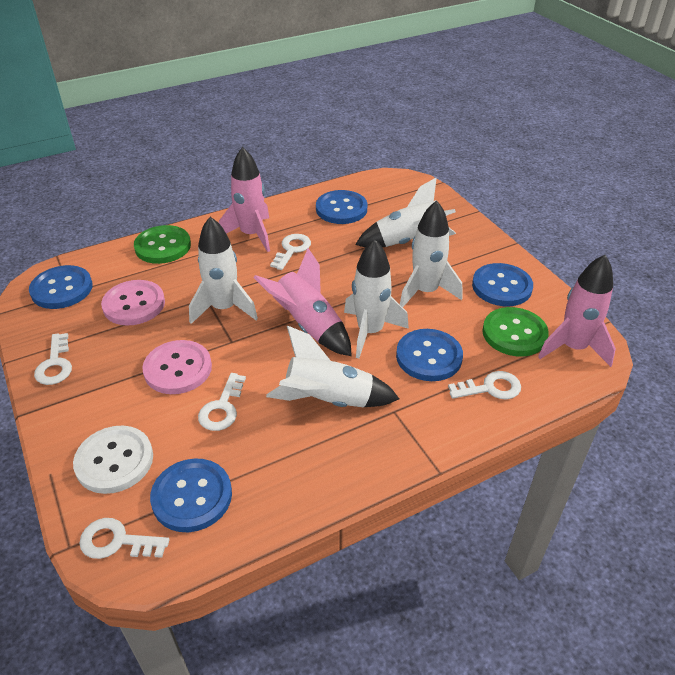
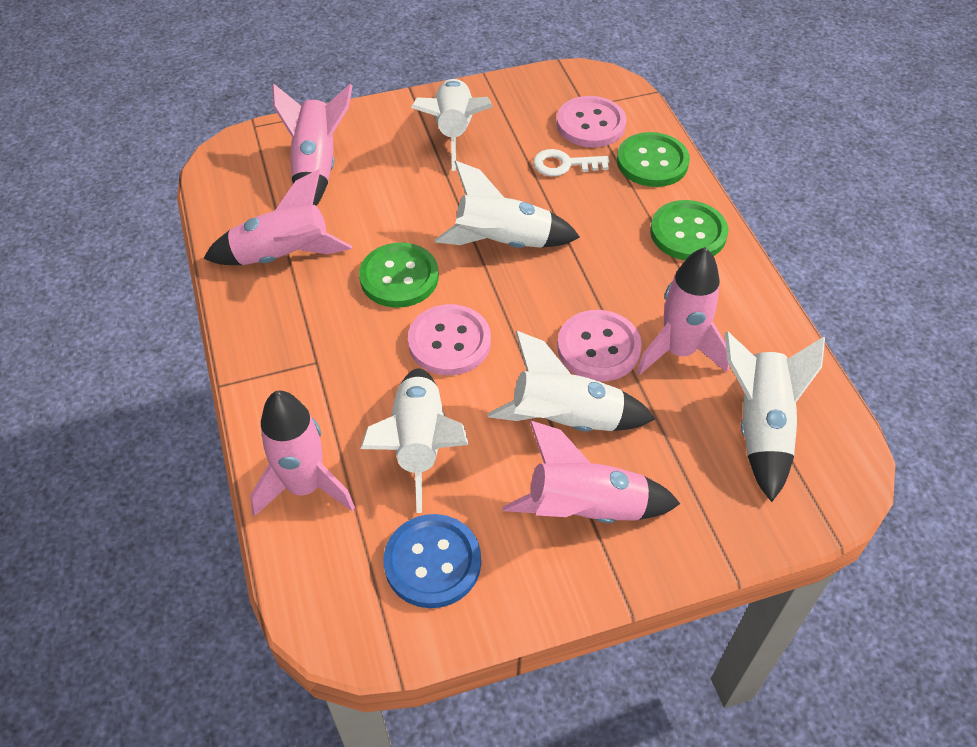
blue button: [29,265,93,309] [150,458,232,532] [316,190,368,224] [396,329,463,381] [472,263,533,306] = 5 -> [384,514,481,608] = 1
green button: [134,225,191,264] [482,307,549,357] = 2 -> [359,242,439,308] [617,132,690,187] [650,200,728,260] = 3
pink button: [101,280,165,325] [142,340,212,394] = 2 -> [408,304,491,375] [557,96,626,147] [557,310,642,382] = 3
pink rocket: [219,147,270,252] [253,248,352,356] [538,255,616,367] = 3 -> [203,169,352,265] [250,391,355,516] [272,83,352,206] [503,421,680,523] [637,247,729,375] = 5
white button: [73,426,153,494] = 1 -> none = 0
white key: [34,333,72,385] [79,518,170,559] [198,373,246,431] [270,234,311,270] [448,371,521,400] = 5 -> [533,149,609,176] = 1

